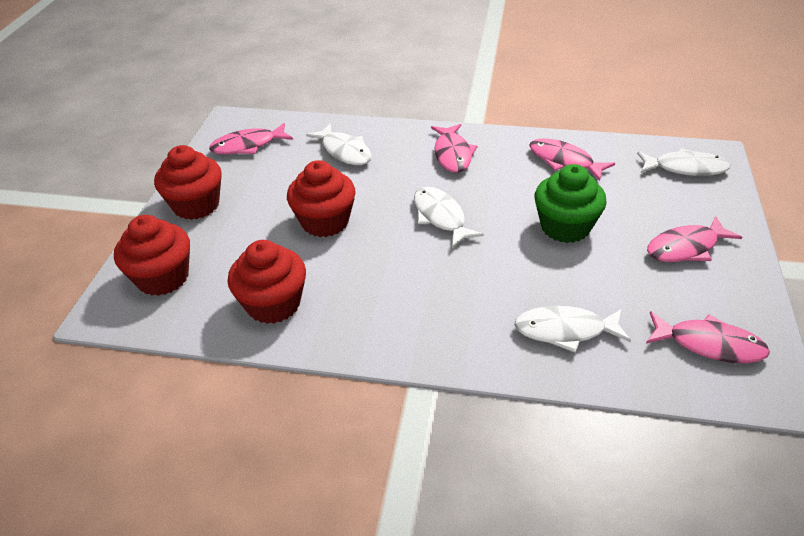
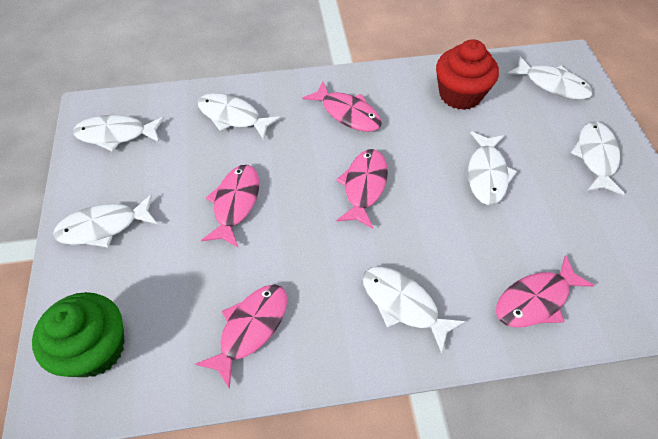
red cupcake: [114,215,190,296] [154,145,222,220] [228,240,306,324] [287,160,356,237] = 4 -> [436,39,499,110] = 1
white fish: [306,123,372,165] [414,187,484,248] [514,306,631,353] [637,148,730,176] = 4 -> [53,194,157,248] [73,115,164,152] [198,93,281,140] [363,267,466,354] [468,132,517,205] [507,56,593,100] [571,121,625,195] = 7

